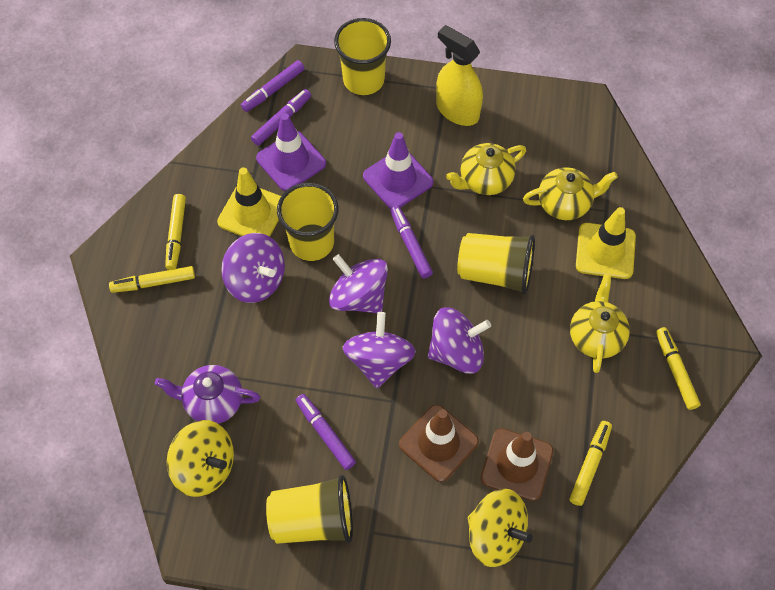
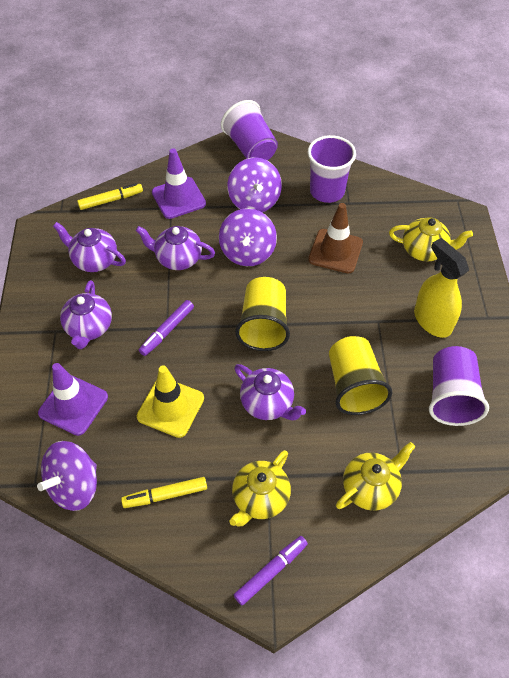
brown traffic cone: [399,405,479,482] [481,428,553,501] = 2 -> [308,203,363,273] = 1
purple cup: none = 0 -> [221,100,278,160] [308,135,356,203] [429,346,489,426] = 3
purple marker: [241,60,305,112] [251,89,311,146] [296,394,356,470] [390,206,433,278] = 4 -> [139,300,194,356] [234,536,308,605] = 2
purple spinning top: [221,233,285,303] [329,254,388,313] [343,312,416,388] [428,307,491,374] = 4 -> [37,441,97,511] [219,208,277,266] [227,157,282,212] = 3
purple teapot: [155,365,260,424] = 1 -> [53,222,126,272] [60,280,112,349] [136,226,215,270] [234,364,306,420] = 4
yellow cup: [266,475,353,544] [277,183,338,261] [334,18,391,95] [457,233,535,295] = 4 -> [235,277,290,351] [329,336,392,415] = 2
yellow marker: [109,266,195,293] [165,194,186,270] [569,421,612,506] [656,327,701,410] = 4 -> [77,183,143,210] [121,477,207,508] = 2
yellow spinning top: [167,420,234,497] [468,489,533,567] = 2 -> none = 0
yellow traffic cone: [217,167,281,237] [576,207,636,279] = 2 -> [137,366,204,438] = 1

